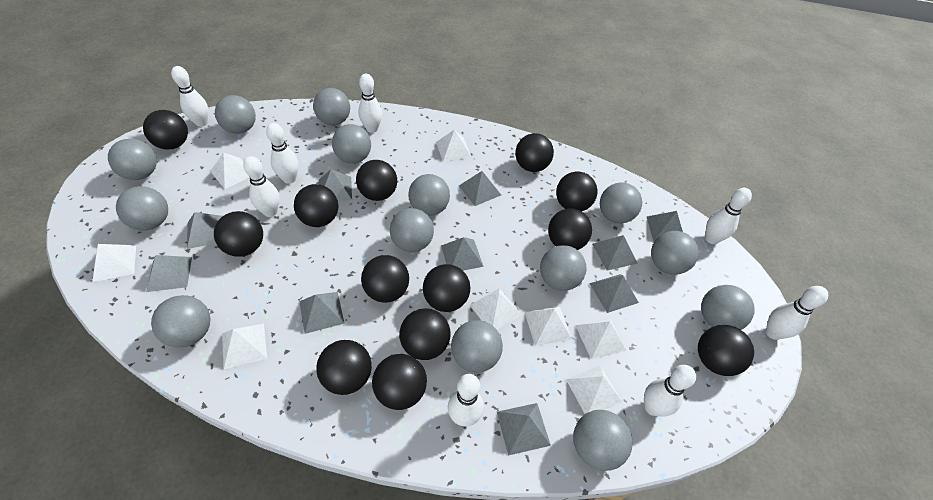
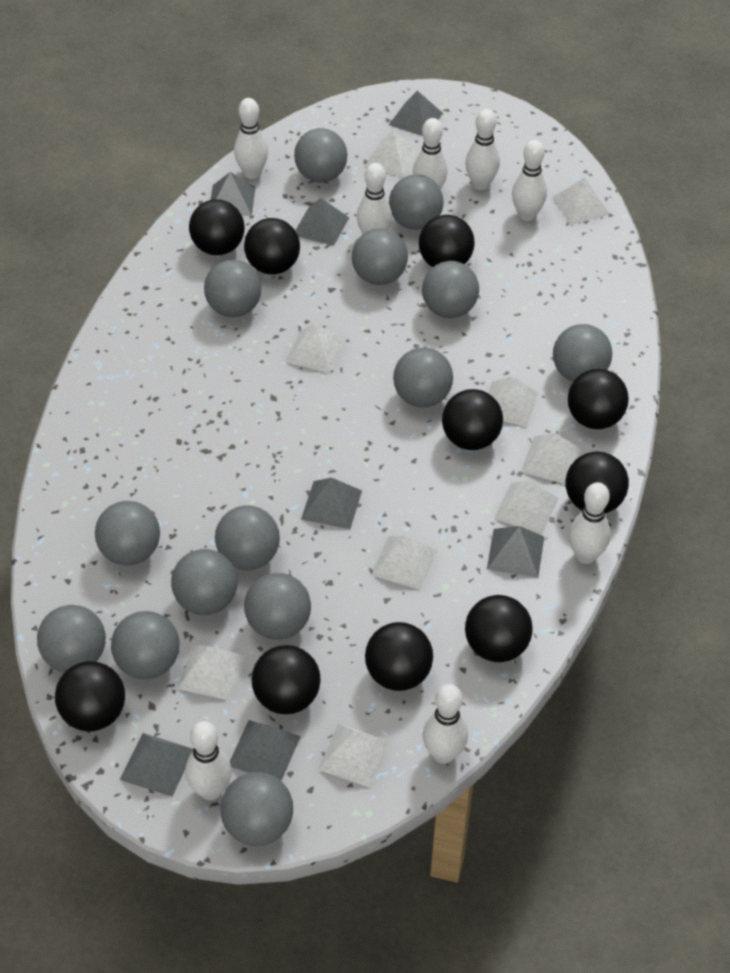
black ball: [143,110,188,150] [214,211,263,257] [294,184,339,227] [316,340,372,395] [356,160,397,201] [361,255,409,303] [372,354,427,410] [399,308,450,360] [423,264,470,312] [515,133,554,172] [548,209,592,250] [556,172,597,211] [698,325,754,376] = 13 -> [55,661,125,731] [189,199,245,255] [244,218,300,274] [252,645,321,714] [365,622,433,691] [419,215,475,267] [442,389,503,450] [465,595,533,662] [565,451,629,513] [568,369,629,429] = 10
grey pyramid: [146,255,192,292] [187,212,222,249] [299,292,345,334] [319,169,352,201] [441,237,484,271] [459,171,501,206] [497,403,551,456] [589,274,639,313] [592,235,638,271] [647,211,683,242] = 10 -> [120,733,193,797] [211,172,256,216] [230,720,301,781] [295,198,349,246] [301,478,362,529] [389,91,443,136] [487,526,544,577] = 7
white pyramid: [92,244,136,282] [210,153,250,189] [222,324,267,369] [436,130,471,162] [470,288,522,330] [524,306,572,346] [566,366,622,414] [575,317,627,359] = 8 -> [177,644,245,701] [286,323,345,373] [318,724,391,788] [365,131,420,177] [372,536,437,590] [488,376,538,427] [494,481,558,535] [521,433,581,484] [552,178,609,225] = 9

